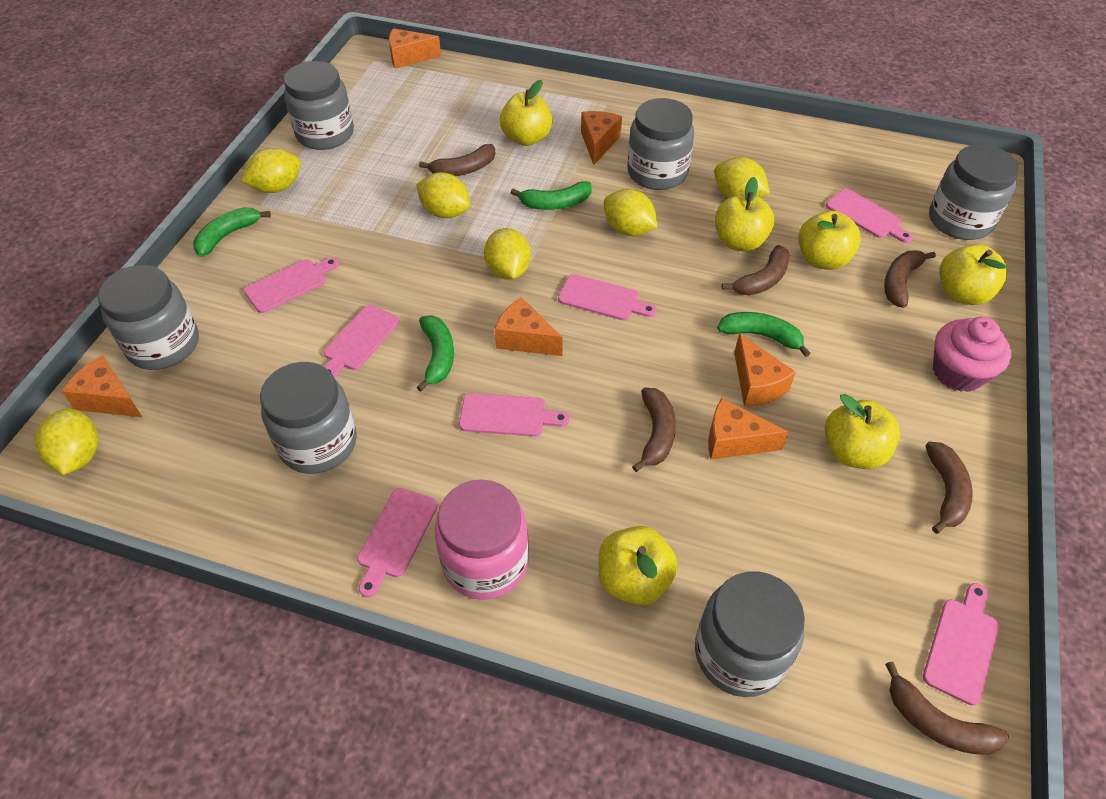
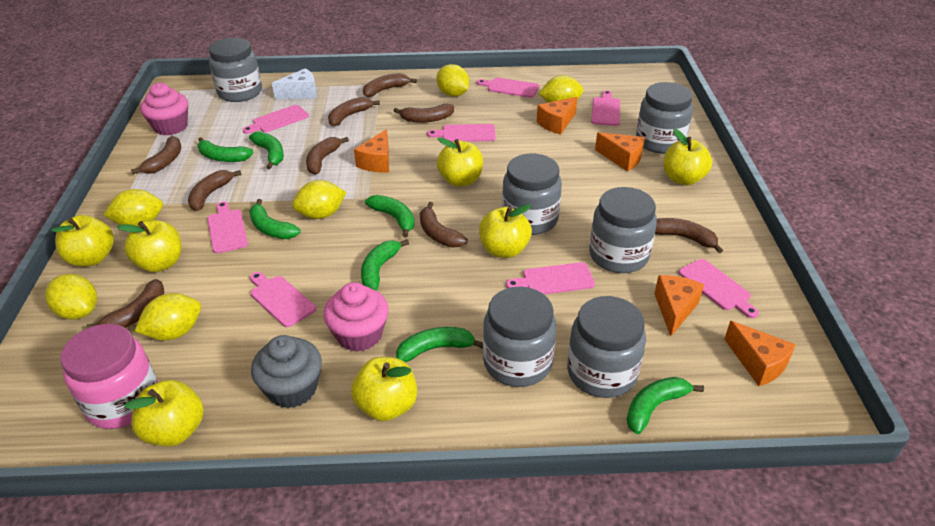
brown banana: [419,144,495,176] [632,388,676,472] [722,245,790,295] [884,251,936,308] [885,661,1009,755] [926,441,973,534] = 6 -> [86,279,165,328] [131,136,181,174] [188,170,241,211] [306,137,349,175] [328,97,380,126] [363,73,417,97] [393,104,454,123] [420,202,468,248] [655,218,723,253] = 9
green banana: [193,207,271,257] [416,315,454,392] [511,181,592,210] [717,312,811,357] = 4 -> [198,137,254,162] [249,132,284,169] [249,199,301,239] [361,239,409,290] [365,195,415,238] [396,327,483,362] [626,377,704,434] = 7
grey cupcake: none = 0 -> [251,335,322,408] = 1
orange cheese: [62,355,143,418] [389,28,441,69] [495,297,563,356] [581,111,622,165] [708,398,788,460] [734,334,796,407] = 6 -> [354,129,389,172] [537,97,577,135] [595,132,645,171] [655,275,704,336] [724,321,796,386] = 5
pink cupcake: [933,317,1011,392] = 1 -> [140,83,188,135] [323,282,389,352] = 2
pink cutting board: [244,257,339,313] [324,305,400,378] [357,488,438,598] [459,393,569,437] [558,274,657,320] [826,189,913,243] [923,583,999,706] = 7 -> [207,201,248,253] [242,105,309,134] [250,272,316,327] [427,124,496,142] [477,78,539,98] [506,262,595,295] [591,90,620,126] [679,259,759,318] = 8
white cheese: none = 0 -> [272,68,317,99] = 1
yellow apple: [500,80,553,146] [599,526,678,605] [715,177,775,251] [798,211,861,270] [825,394,900,469] [939,244,1007,305] = 6 -> [51,215,114,267] [117,220,182,272] [124,380,204,446] [351,357,417,421] [437,137,483,187] [479,204,532,258] [664,129,712,186] = 7

